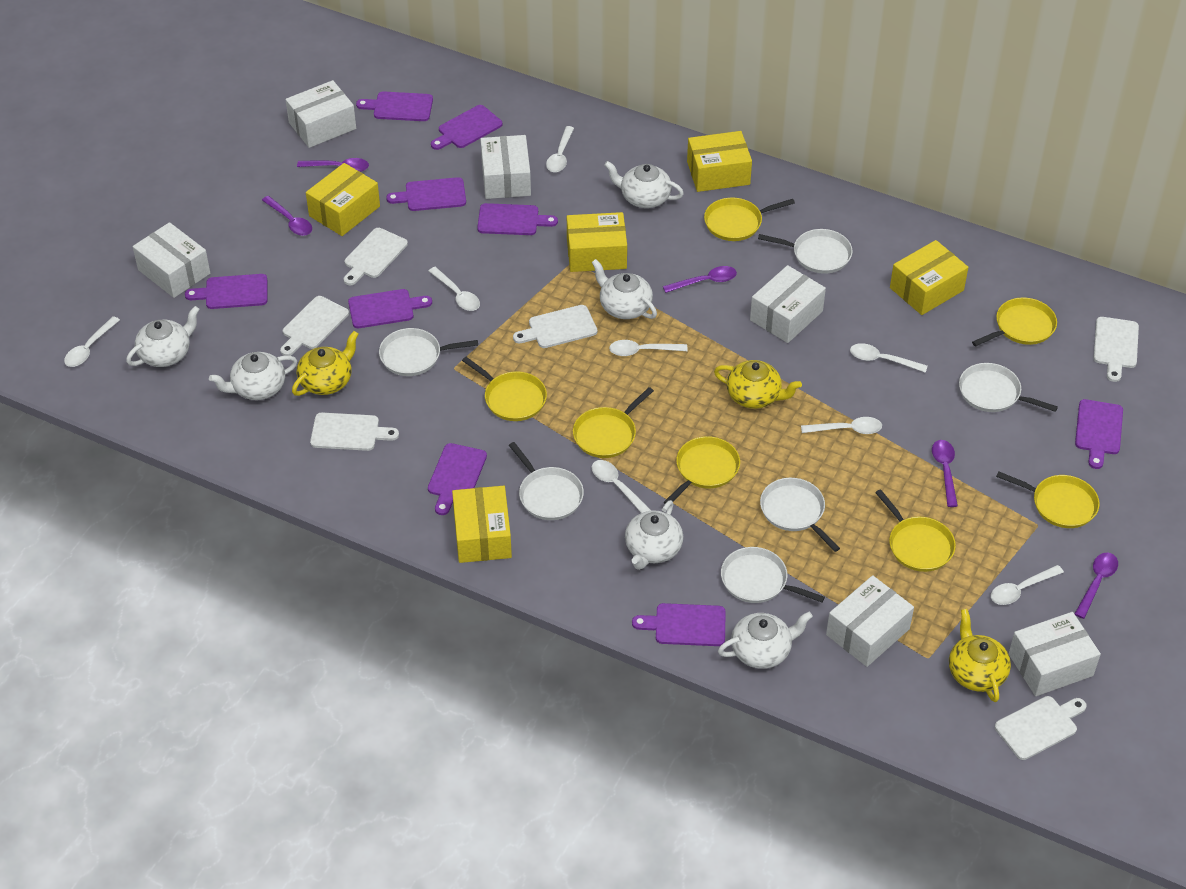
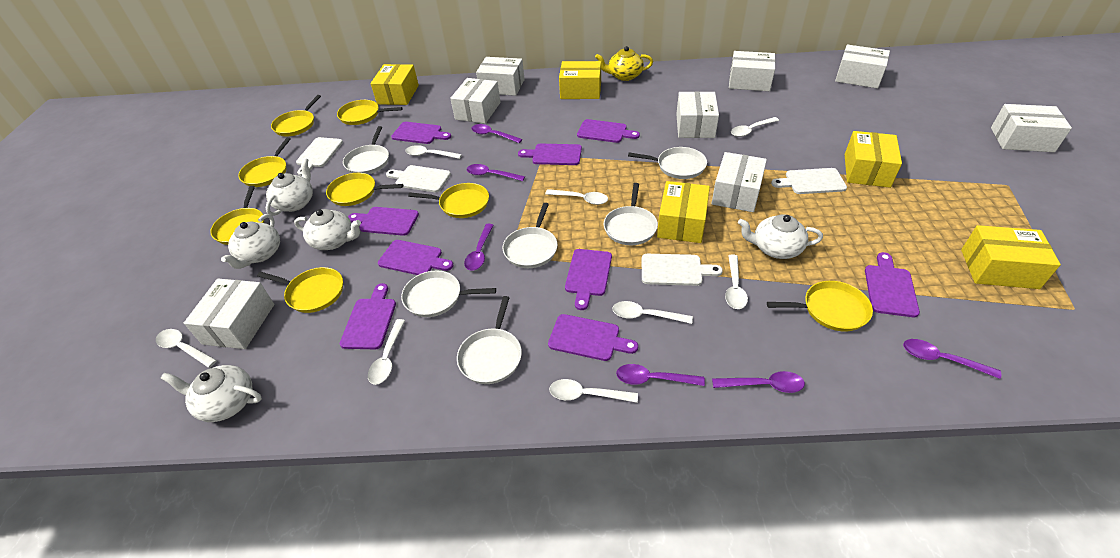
purple spoon: [262,196,312,236] [297,158,369,172] [663,266,737,293] [932,440,958,507] [1075,553,1118,619] = 5 -> [464,224,494,271] [467,164,525,181] [471,124,522,143] [616,364,705,386] [712,371,805,393] [903,339,1001,379] = 6
white box: [133,222,210,298] [285,80,356,148] [480,135,531,199] [750,265,826,343] [826,575,914,667] [1009,612,1101,696] = 6 -> [184,279,274,349] [450,78,500,124] [476,57,525,96] [676,92,719,138] [711,152,767,212] [729,51,775,91] [835,45,890,89] [991,104,1072,152] = 8
white cutting board: [280,296,349,356] [310,413,399,451] [344,228,408,285] [513,305,598,348] [995,696,1087,760] [1093,317,1139,382] = 6 -> [296,137,343,176] [386,165,451,192] [642,254,723,286] [771,168,847,194] = 4
white teapot: [126,306,200,367] [209,352,297,400] [591,259,657,319] [604,161,684,208] [625,500,683,570] [718,611,813,669] = 6 -> [160,365,262,422] [221,214,280,269] [266,158,313,216] [294,209,361,250] [738,214,823,259] = 5
yellow pan: [462,357,547,421] [573,387,654,458] [664,436,740,504] [704,198,795,241] [875,489,956,572] [972,297,1057,346] [996,471,1099,528] = 7 -> [210,186,264,245] [238,137,291,187] [257,267,343,313] [271,95,321,136] [326,173,403,206] [337,100,403,125] [408,183,489,218] [767,281,873,332] = 8
yellow teapot: [292,331,358,396] [714,360,802,409] [949,609,1011,702] = 3 -> [595,46,653,81] = 1

